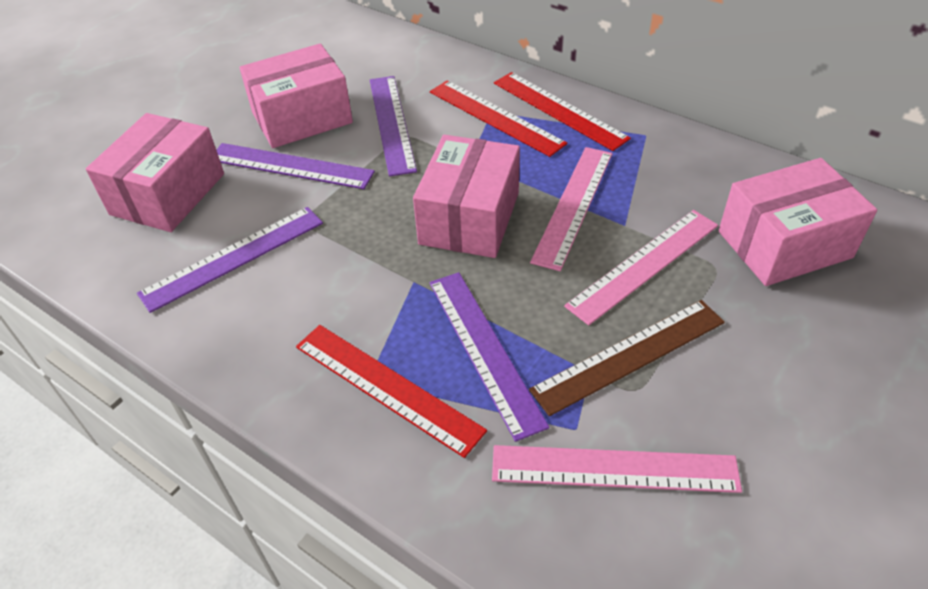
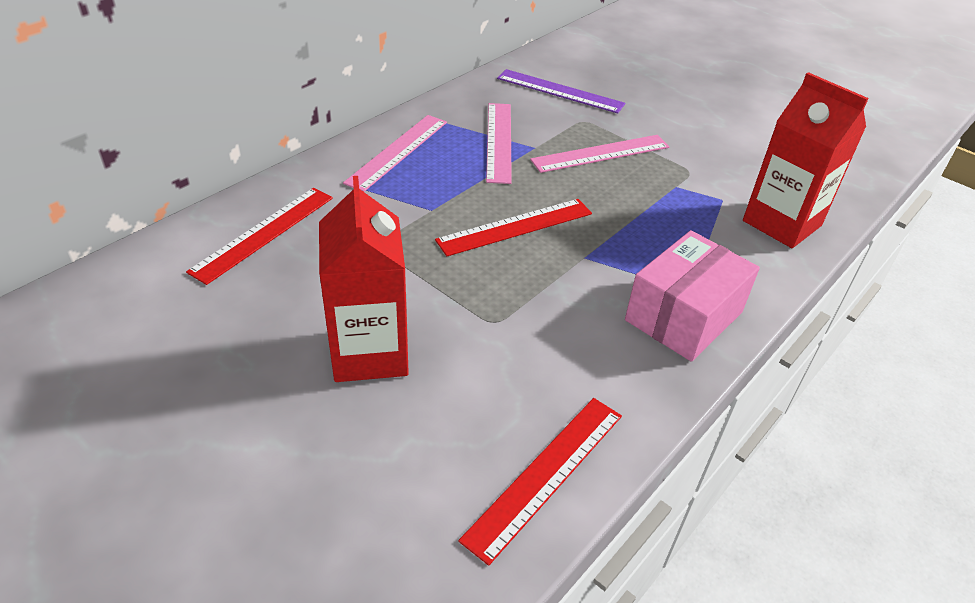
brown ruler: [529,300,725,416] = 1 -> none = 0
pink box: [86,113,224,232] [239,44,353,148] [413,135,520,258] [718,158,877,286] = 4 -> [625,230,760,362] = 1
purple ruler: [137,207,323,313] [217,143,375,189] [370,76,417,176] [429,272,549,442] = 4 -> [497,69,625,114] = 1
red carton: none = 0 -> [319,176,409,382] [743,72,869,248] = 2

